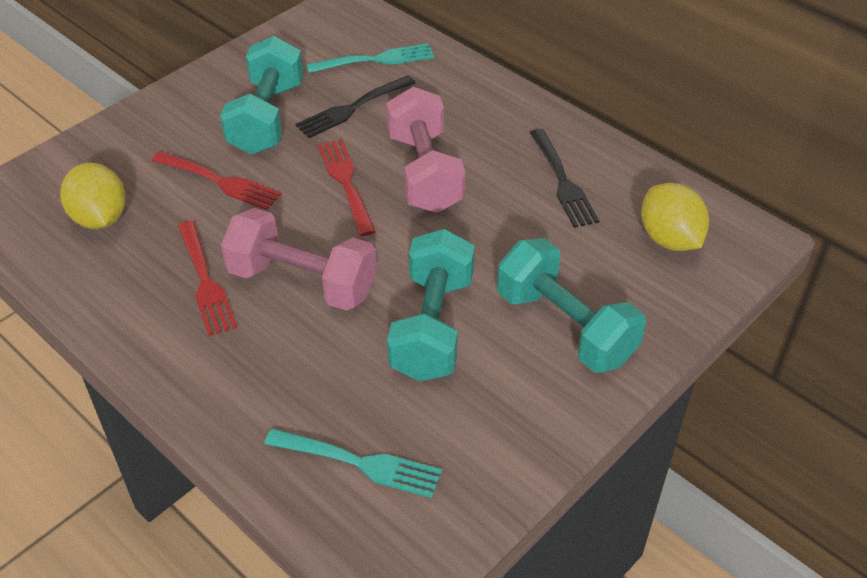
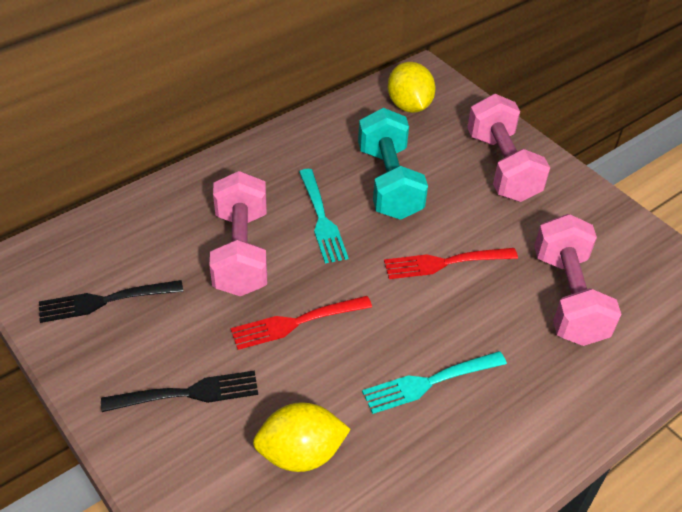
pink dumbbell: [221,208,377,311] [386,87,466,213] = 2 -> [209,171,267,296] [467,94,550,202] [534,214,621,346] = 3
red fork: [152,151,281,210] [178,221,237,336] [318,139,376,236] = 3 -> [231,296,372,350] [384,248,518,279] = 2
turquoise dumbbell: [220,36,304,154] [387,229,475,381] [497,238,646,373] = 3 -> [358,108,428,220] = 1

